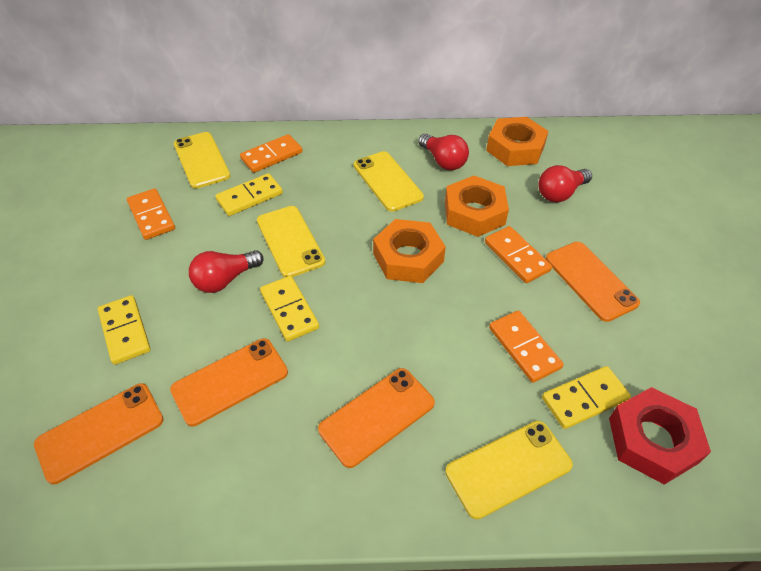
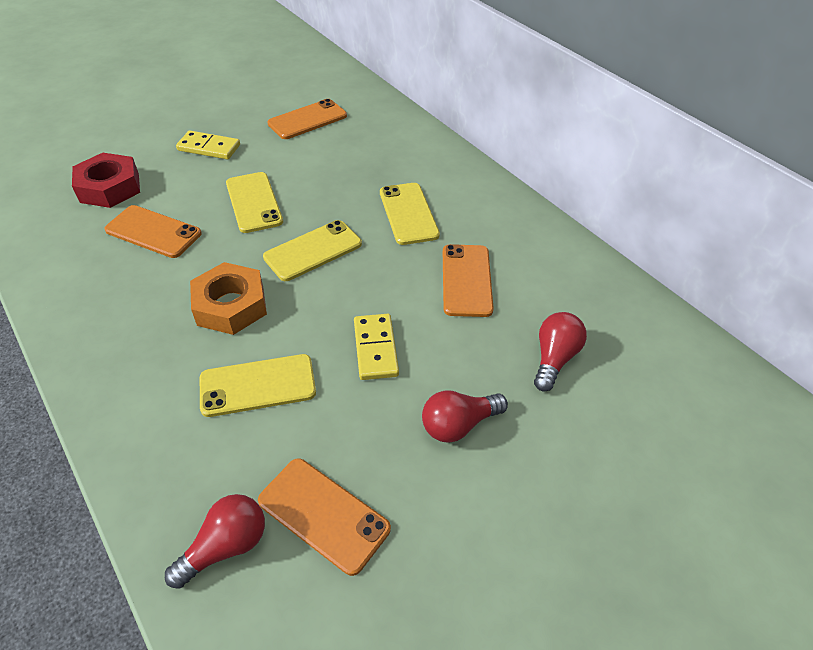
orange domino: [127,188,175,240] [240,134,302,173] [485,226,552,283] [489,311,564,383] = 4 -> none = 0
orange nut: [373,219,446,283] [445,176,509,237] [486,117,549,166] = 3 -> [190,262,267,335] = 1
yellow domino: [98,295,151,365] [215,173,283,216] [260,276,319,342] [542,366,631,429] = 4 -> [176,131,240,160] [354,314,399,380] = 2

